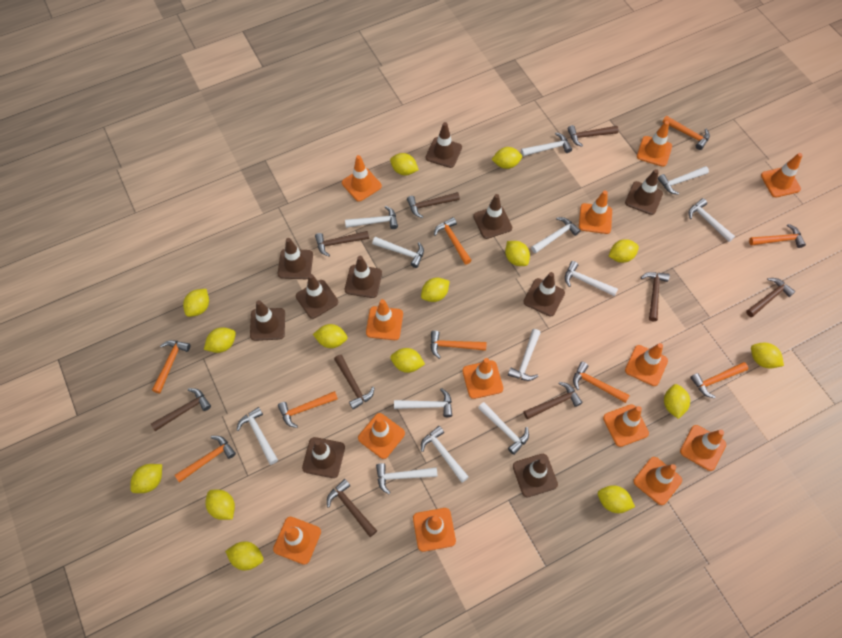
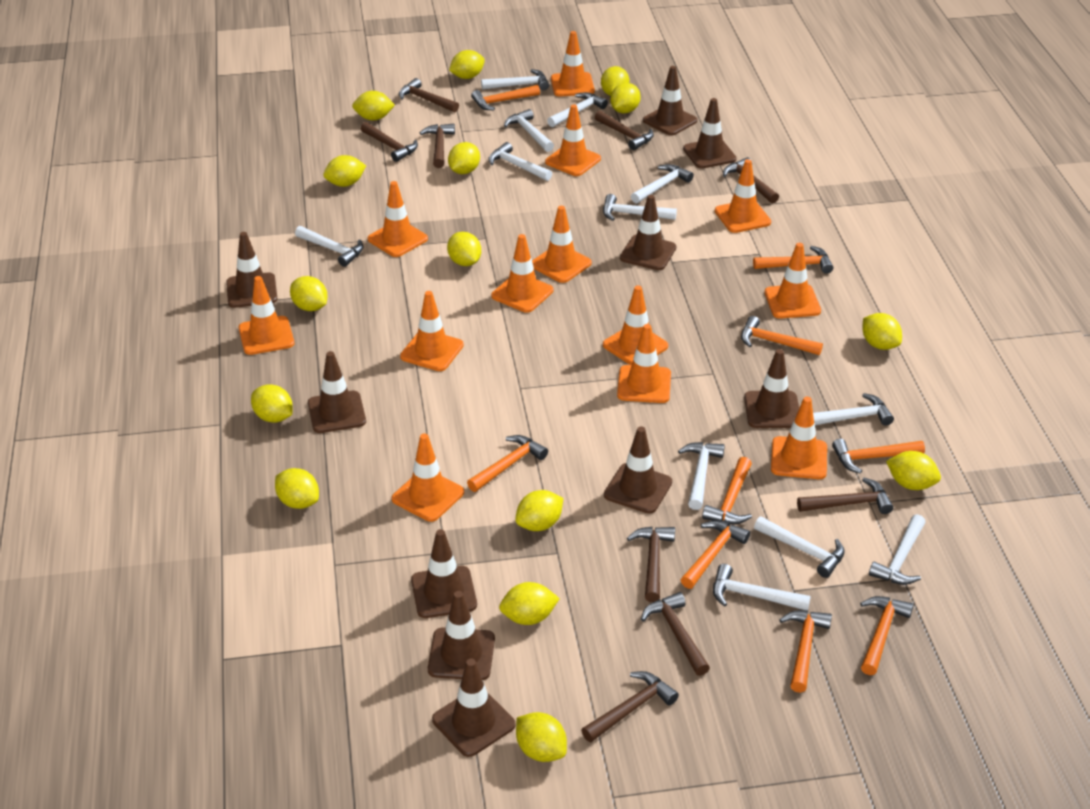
white hammer: [237,407,278,465] [345,206,398,229] [372,237,424,268] [376,463,438,494] [394,388,452,417] [421,426,469,483] [478,402,529,455] [508,329,541,381] [521,132,572,156] [531,217,581,254] [565,261,618,296] [658,166,709,195] [689,198,735,242] = 13 -> [295,226,364,267] [481,69,549,90] [488,142,552,181] [504,109,554,152] [547,92,608,127] [603,194,677,221] [631,164,694,204] [678,442,725,510] [713,564,811,610] [754,516,845,578] [813,393,894,426] [869,514,926,585] = 12

